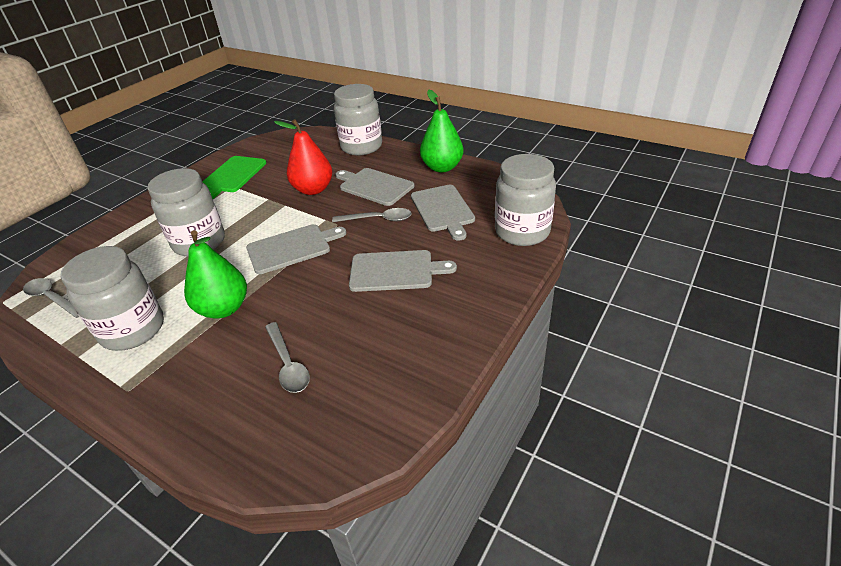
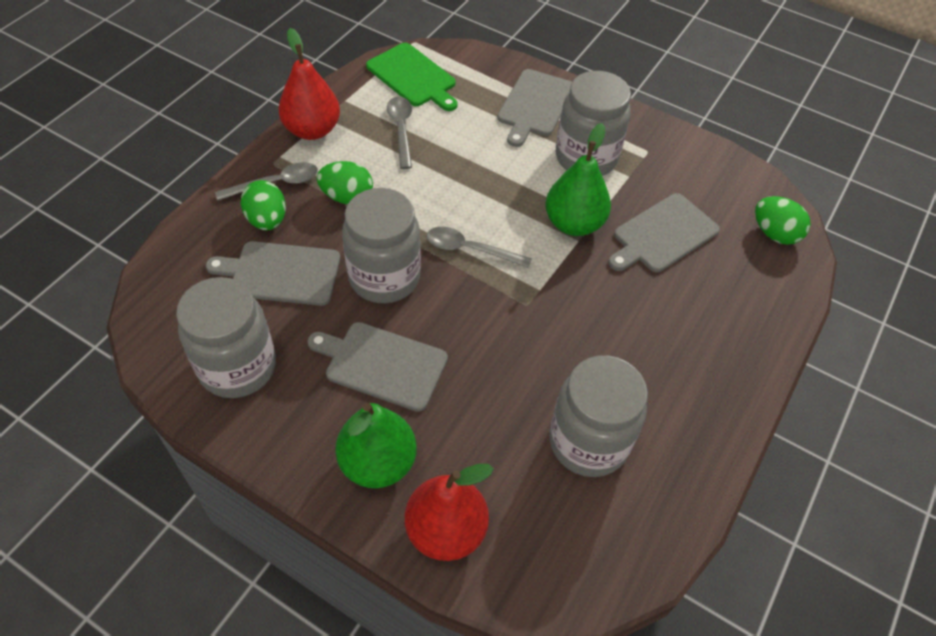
green egg: none = 0 -> [241,180,286,230] [317,161,373,205] [755,196,811,245] = 3
red pear: [274,119,332,195] = 1 -> [278,28,340,140] [405,464,494,561] = 2

